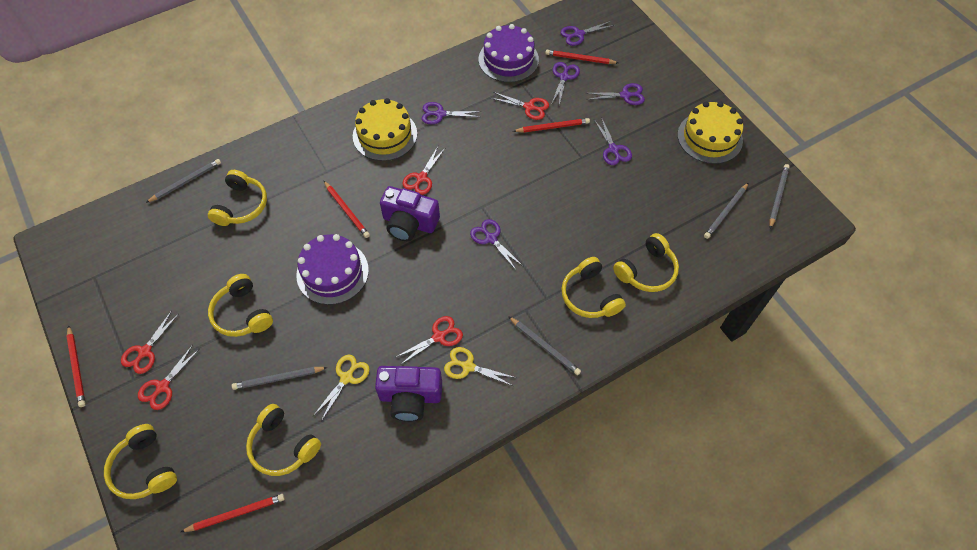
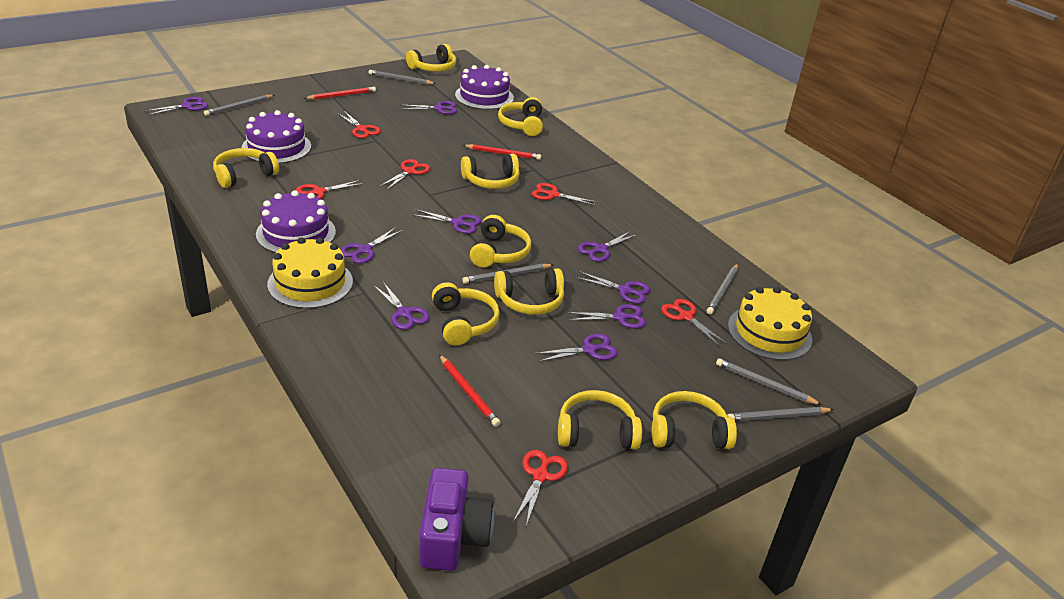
grey pencil: [146,159,221,203] [232,367,328,390] [508,316,581,375] [704,182,749,239] [770,164,790,229] = 5 -> [204,95,274,116] [369,70,436,85] [462,264,553,284] [707,264,738,314] [716,358,822,405] [727,407,834,421] = 6
purple cake: [296,234,369,305] [478,24,539,82] = 2 -> [242,110,311,164] [256,190,336,253] [455,65,514,110] = 3
purple camera: [375,366,442,421] [380,186,440,241] = 2 -> [419,468,494,571] = 1
purple scissors: [422,102,481,124] [470,219,523,271] [551,62,580,105] [560,21,615,46] [586,83,645,105] [594,117,632,165] = 6 -> [145,97,208,115] [340,227,403,263] [374,282,430,330] [402,101,457,114] [412,209,481,234] [535,334,618,362] [567,304,646,329] [576,271,650,304] [578,231,636,262] = 9
red pencil: [66,325,86,407] [181,494,285,532] [324,181,370,238] [513,118,590,133] [545,50,618,64] = 5 -> [304,87,376,100] [439,354,501,427] [463,144,541,160] = 3
red scissors: [121,310,179,374] [138,345,198,410] [396,316,463,365] [403,147,445,195] [491,92,549,120] = 5 -> [296,180,364,199] [337,111,381,138] [379,159,430,190] [513,450,568,526] [532,183,597,206] [661,299,727,347] = 6
yellow headphones: [104,424,177,499] [208,170,267,226] [208,274,273,337] [246,404,321,476] [561,257,626,318] [613,233,679,292] = 6 -> [213,148,279,188] [406,44,456,72] [432,282,500,346] [461,154,520,189] [470,215,531,267] [494,268,564,315] [498,97,543,136] [558,390,642,449] [652,391,737,449] = 9
yellow scissors: [313,355,370,421] [444,347,516,386] = 2 -> none = 0

